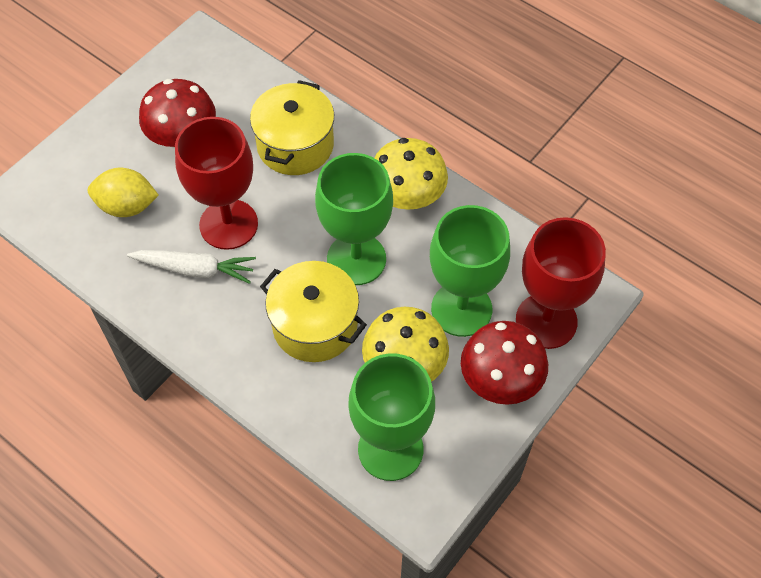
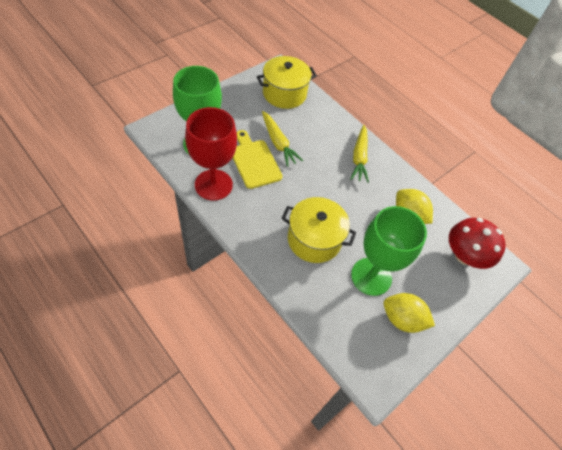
green goblet: [315,153,393,285] [348,353,435,481] [430,205,510,337] = 3 -> [173,66,222,154] [351,206,427,296] = 2
red goblet: [175,117,258,250] [516,217,606,349] = 2 -> [185,107,237,200] = 1
red mushroom: [139,79,216,147] [461,321,548,405] = 2 -> [449,218,506,269] = 1
white carrot: [127,250,256,284] = 1 -> none = 0
yellow carrot: none = 0 -> [262,111,303,167] [350,125,369,183] = 2
yellow cutting board: none = 0 -> [233,130,283,189] = 1
yellow lemon: [87,168,159,217] = 1 -> [383,293,435,333] [396,189,433,224] = 2
yellow mushroom: [362,307,449,382] [374,138,448,210] = 2 -> none = 0

